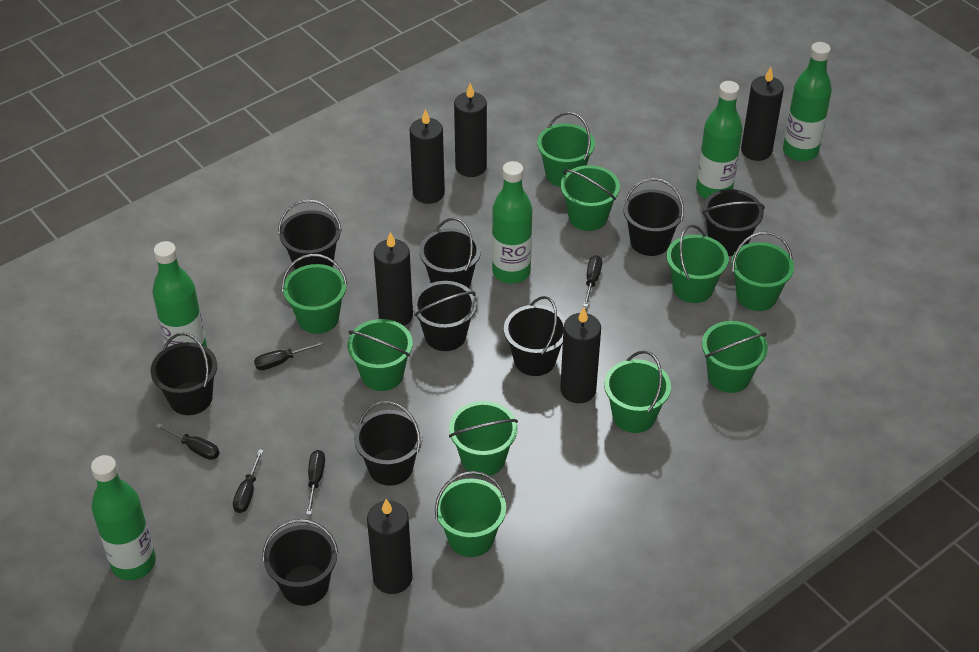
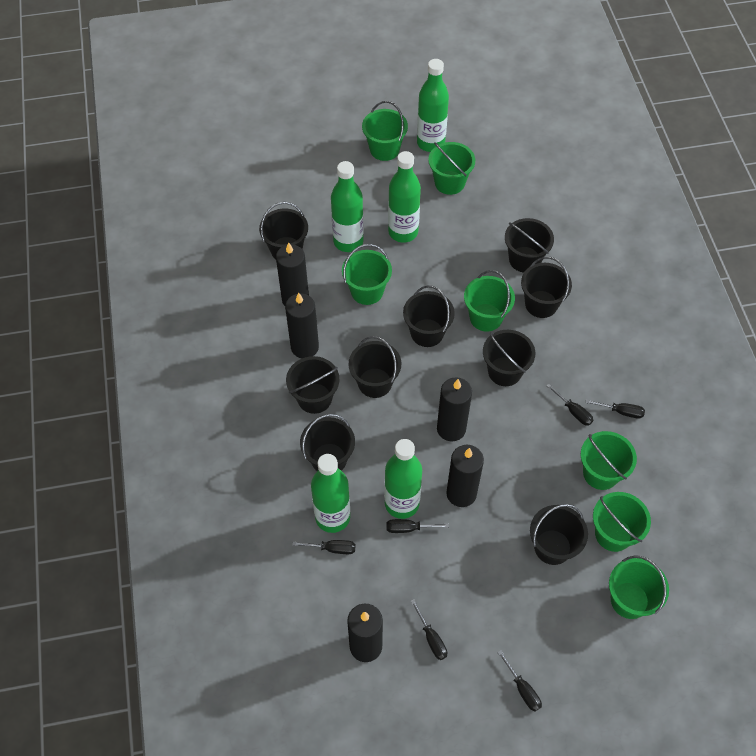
black candle: [367,499,413,594] [374,232,413,326] [410,109,445,204] [454,83,487,177] [560,307,601,403] [741,67,784,161] = 6 -> [276,242,309,306] [285,293,319,358] [347,603,383,662] [437,377,472,442] [446,445,484,507] = 5
black screwdriver: [156,423,219,460] [233,449,264,513] [254,341,323,370] [306,450,325,515] [583,255,602,307] = 5 -> [292,540,356,554] [386,519,449,533] [411,600,447,660] [497,650,542,711] [547,384,593,426] [585,400,645,419] = 6
green bucket: [282,254,347,334] [347,319,413,391] [435,471,506,557] [449,401,518,476] [537,112,595,187] [561,165,620,231] [604,351,671,433] [666,225,729,303] [702,321,768,393] [731,232,794,311] = 10 -> [342,244,392,305] [362,101,408,161] [428,142,475,195] [464,270,515,332] [581,431,637,490] [593,492,651,552] [609,555,669,619] = 7

